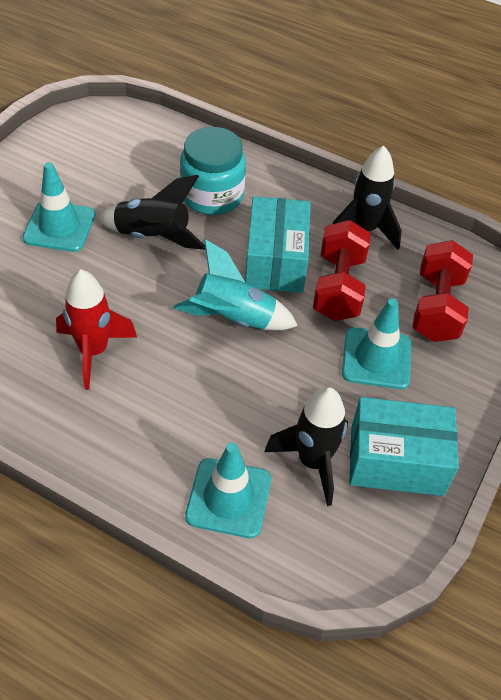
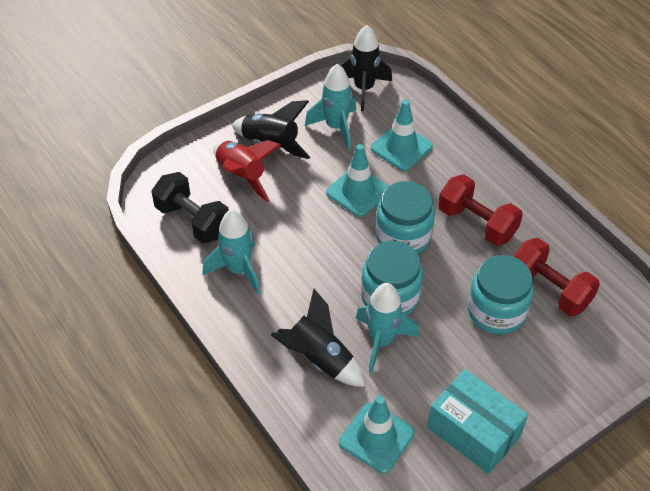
black dumbbell: none = 0 -> [151,172,229,243] = 1
turquoise box: [245,196,311,293] [349,397,459,496] = 2 -> [427,369,528,474] = 1
turquoise jar: [180,127,246,215] = 1 -> [361,241,423,316] [375,181,435,254] [468,255,534,334] = 3
turquoise rocket: [174,239,298,330] = 1 -> [202,210,260,294] [305,64,356,150] [356,283,419,373] = 3

